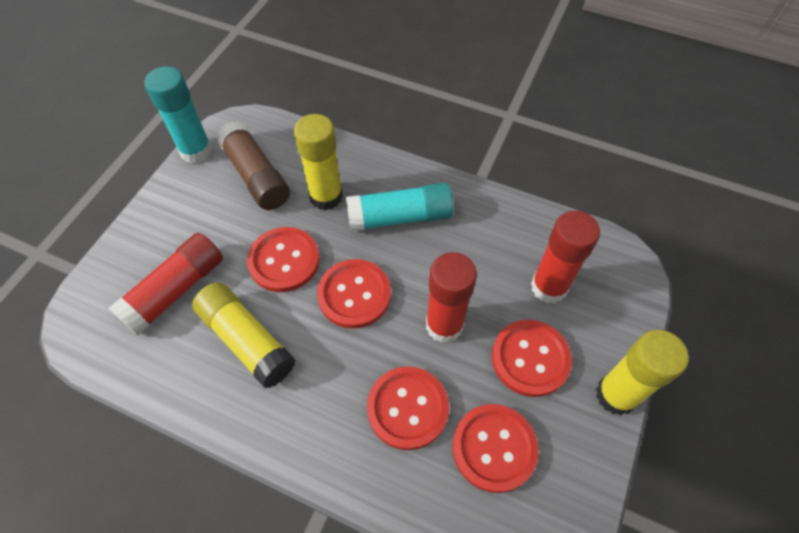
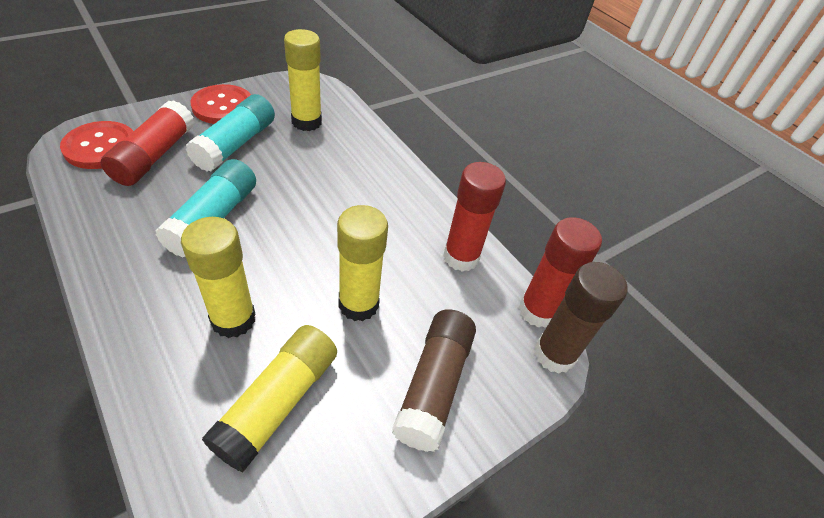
brown glue stick: [216,121,290,210] = 1 -> [392,309,476,452] [535,262,628,374] = 2
red button: [247,227,320,292] [317,259,391,329] [367,367,449,450] [452,404,539,493] [492,320,572,397] = 5 -> [60,121,134,169] [190,84,251,124] = 2
yellow glue stick: [192,282,296,388] [294,114,343,210] [596,330,689,415] = 3 -> [181,217,255,338] [202,325,337,472] [284,29,322,131] [337,205,388,321] = 4

